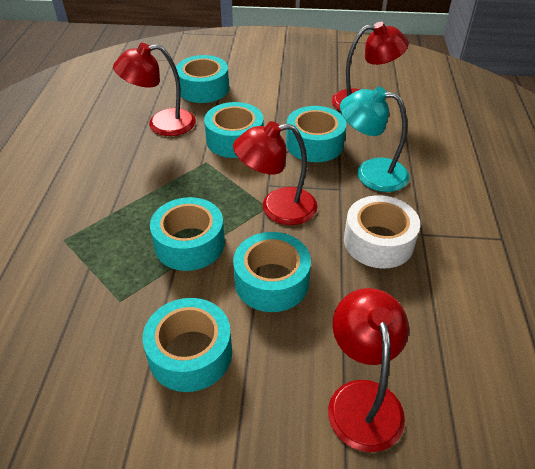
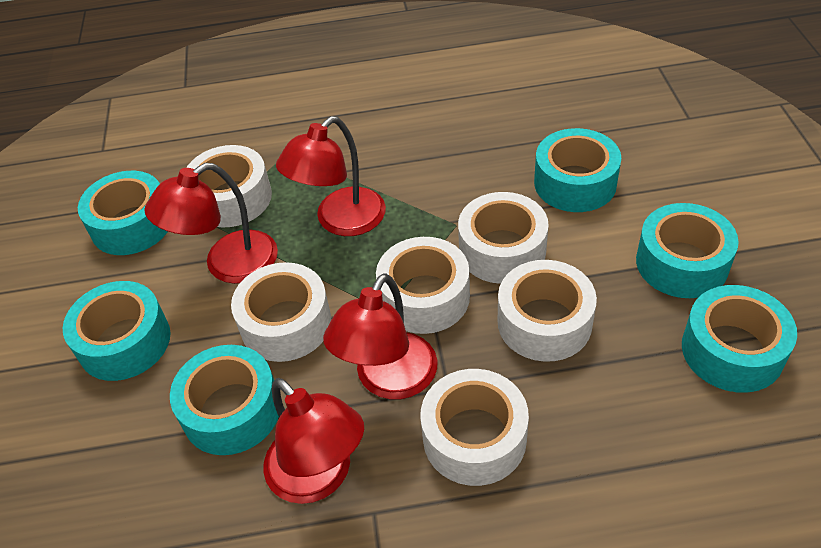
turquoise lamp: [340,87,409,192] = 1 -> none = 0
white tape: [344,195,420,268] = 1 -> [186,145,272,227] [231,262,331,362] [376,237,470,334] [420,369,529,486] [458,192,549,284] [498,260,597,362] = 6

